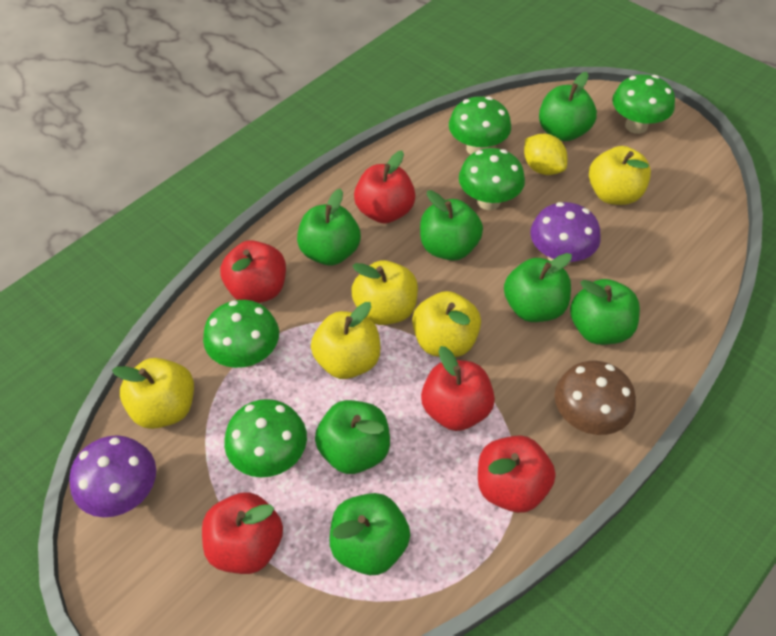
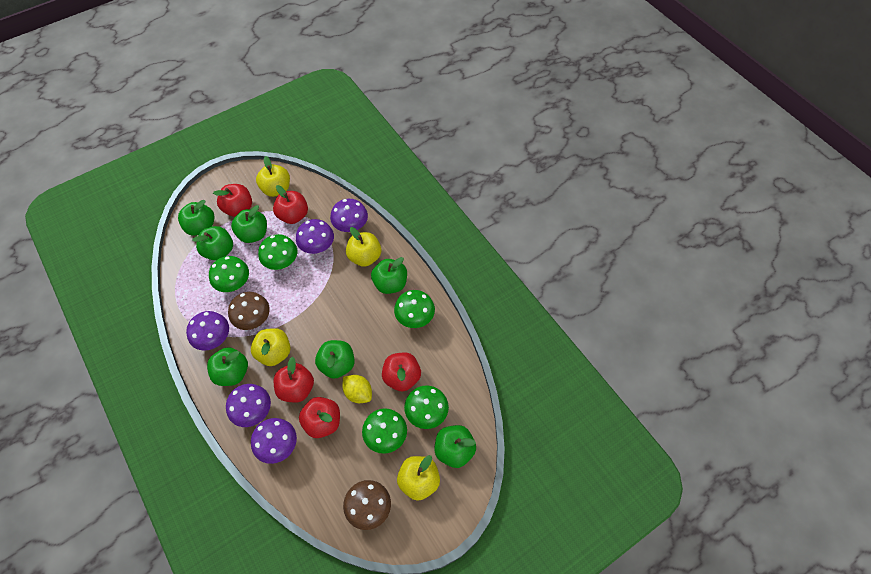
brown mushroom: [555,361,636,435] = 1 -> [228,292,270,330] [343,480,391,530] = 2
purple mushroom: [69,435,156,517] [530,202,601,266] = 2 -> [186,311,229,351] [226,384,271,427] [251,418,297,464] [296,219,334,254] [330,199,368,233] = 5
yellow apple: [112,358,194,429] [311,302,381,379] [351,260,418,325] [412,291,481,357] [589,146,651,205] = 5 -> [251,328,290,366] [256,156,290,197] [346,227,381,267] [397,455,440,501] = 4

